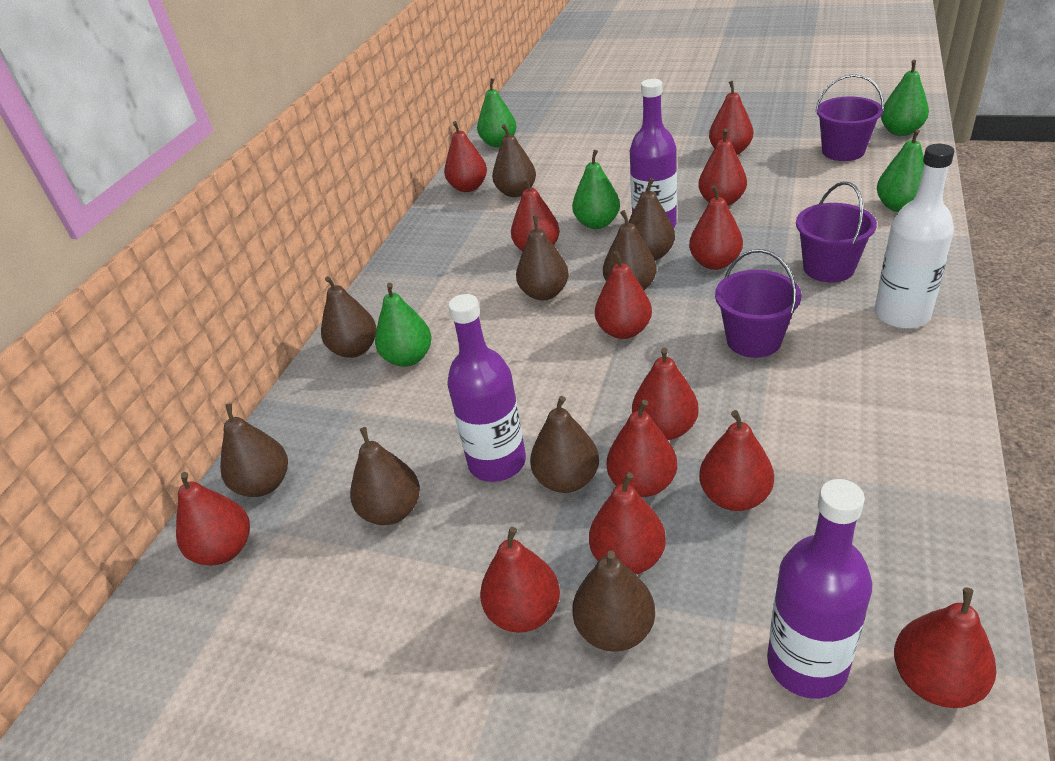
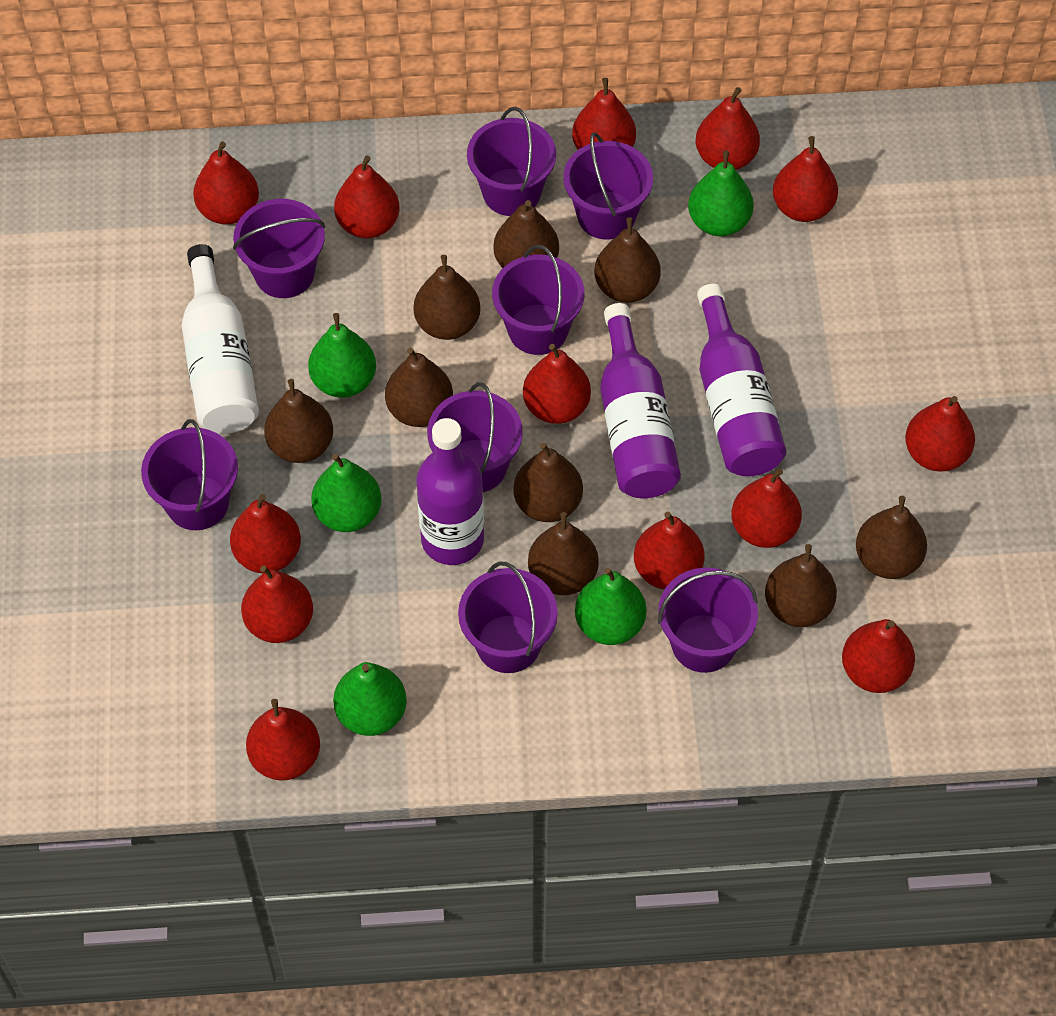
purple bucket: [715,249,801,358] [796,182,877,282] [815,74,884,161] = 3 -> [141,419,238,530] [233,199,325,298] [427,382,523,492] [458,562,558,673] [467,107,556,216] [492,245,584,355] [563,132,653,239] [658,568,758,673] = 8

